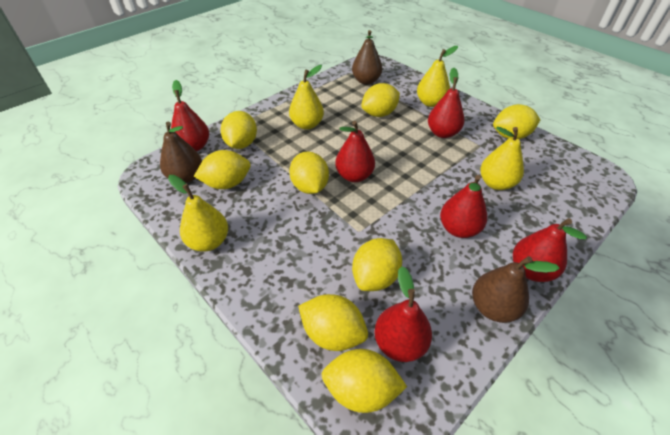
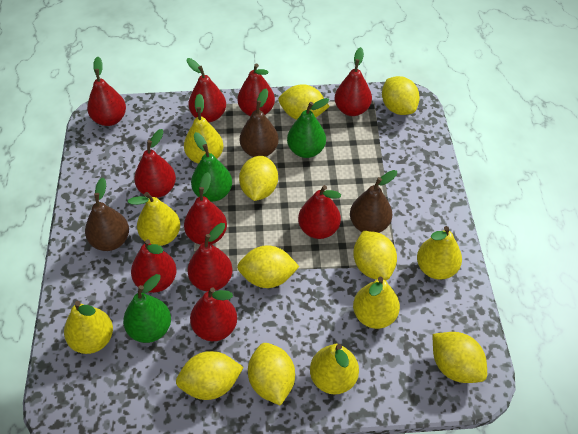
green pear: none = 0 -> [123,274,171,343] [191,132,232,202] [287,98,329,158] = 3
red pear: [171,80,209,151] [335,121,375,182] [374,266,432,362] [428,68,464,138] [440,175,487,238] [513,218,587,282] = 6 -> [87,57,126,126] [131,239,177,293] [134,129,176,198] [184,172,227,245] [187,58,226,122] [187,223,233,291] [190,287,237,341] [238,63,275,116] [298,185,341,239] [335,47,372,116] = 10
yellow pear: [168,175,228,252] [289,65,324,130] [417,46,458,107] [480,127,524,190] = 4 -> [64,301,113,354] [128,192,180,246] [184,94,223,164] [310,344,359,395] [353,277,400,329] [417,226,462,279] = 6

